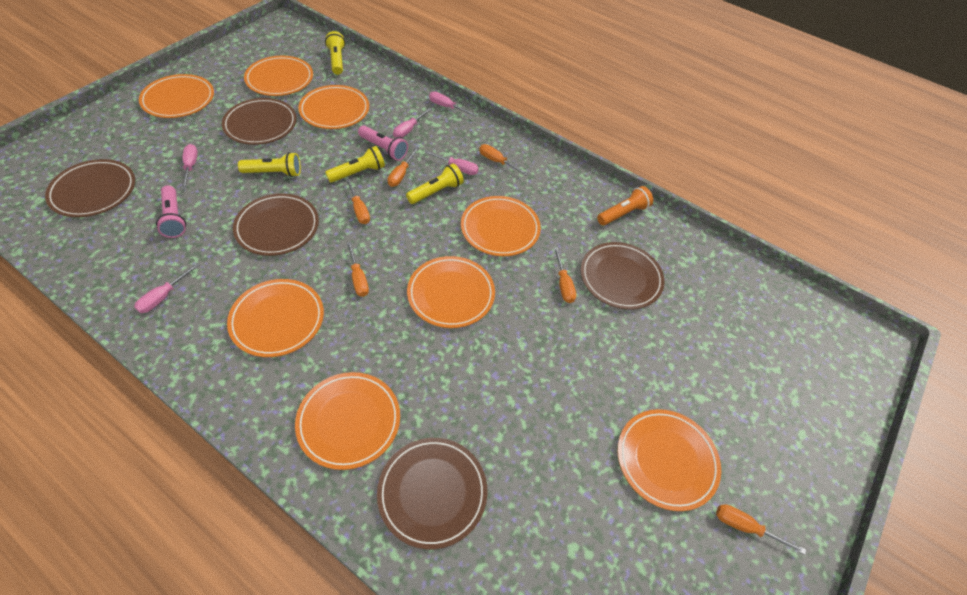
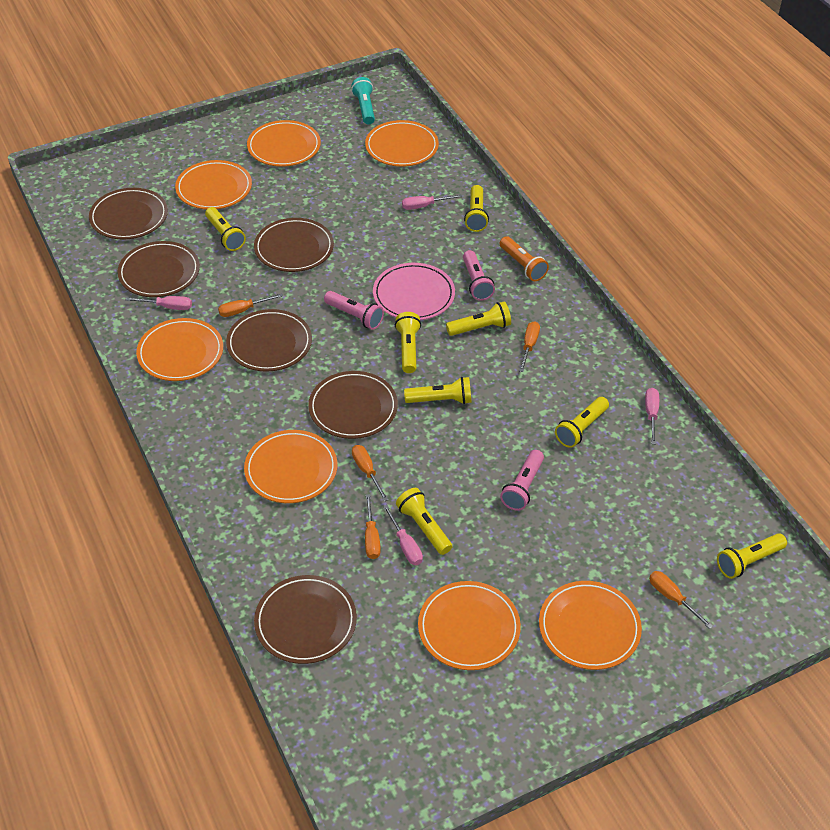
brown plate: [45,159,135,217] [222,98,297,145] [233,193,319,256] [377,438,487,549] [581,242,665,310] = 5 -> [89,188,168,240] [117,241,200,297] [226,309,312,372] [254,218,334,272] [254,575,357,664] [308,371,398,439] = 6
orange plate: [139,74,214,118] [227,279,324,357] [244,56,313,96] [295,372,400,470] [298,85,369,129] [407,256,495,328] [461,196,541,256] [617,409,721,511] = 8 -> [136,318,223,381] [175,160,252,210] [244,430,337,503] [247,120,321,167] [365,120,439,167] [418,581,521,670] [539,581,642,670] = 7
orange screwdriver: [346,179,370,224] [347,242,369,297] [388,147,419,187] [479,144,528,175] [554,247,576,303] [716,504,806,555] = 6 -> [218,293,283,317] [352,445,388,501] [365,494,381,559] [519,321,540,372] [649,571,713,629] = 5
pink flashlight: [156,185,186,238] [358,125,408,161] = 2 -> [324,291,384,330] [463,250,495,301] [500,450,544,511] = 3
pink plate: none = 0 -> [373,263,455,320] = 1
pink screwdriver: [134,263,200,313] [182,144,198,189] [393,107,432,138] [424,150,479,175] [429,92,476,116] = 5 -> [126,296,192,310] [383,505,423,565] [402,194,462,210] [645,388,659,444] = 4
turquoise flashlight: none = 0 -> [351,77,375,125] = 1
yellow flashlight: [238,152,301,177] [325,31,345,75] [325,146,385,183] [406,163,464,204] = 4 -> [205,207,246,251] [395,312,421,373] [396,488,452,555] [404,377,472,404] [446,301,511,336] [464,185,489,232] [555,397,609,448] [717,533,787,579] = 8

